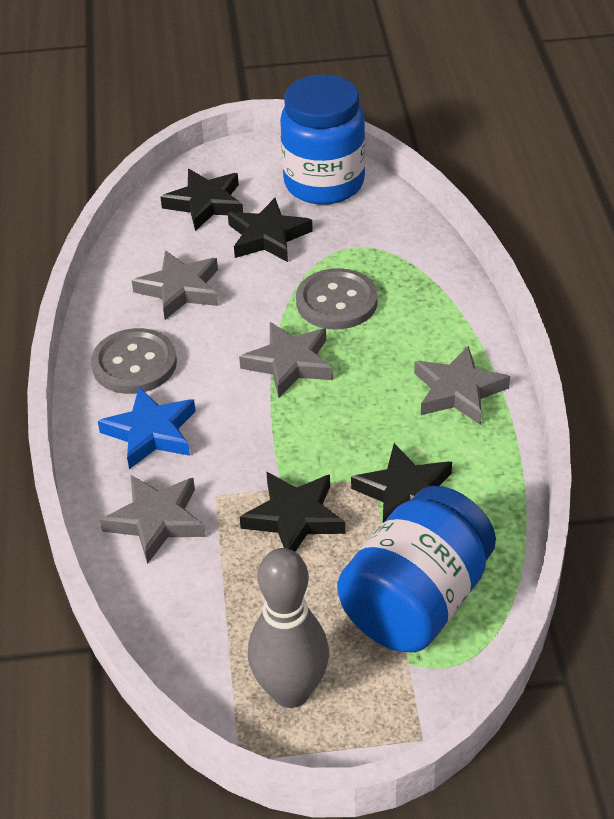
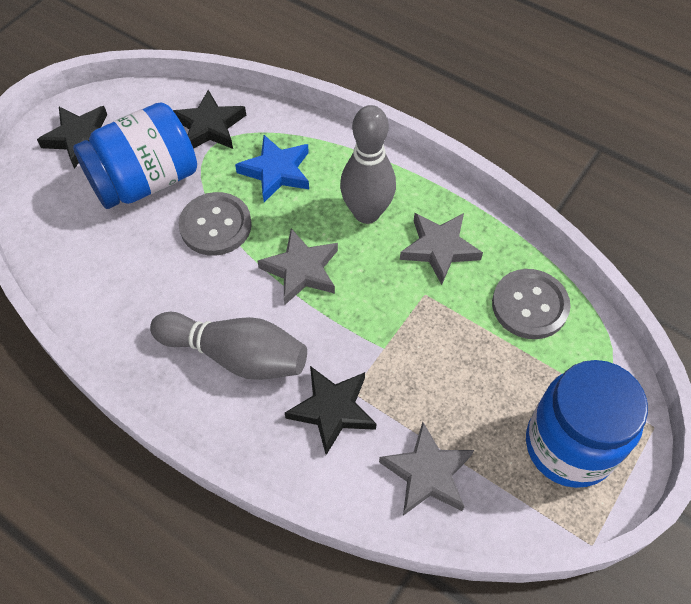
black star: [160,169,243,231] [228,198,313,262] [240,472,346,552] [351,443,452,523] = 4 -> [37,106,107,169] [173,90,246,149] [285,366,376,455] = 3
grey bowling pin: [248,548,329,708] = 1 -> [150,312,307,380] [340,105,396,224] = 2
grey star: [100,475,206,564] [132,250,218,320] [239,322,333,398] [414,346,510,425] = 4 -> [257,228,338,304] [379,422,474,516] [400,213,483,285] = 3

